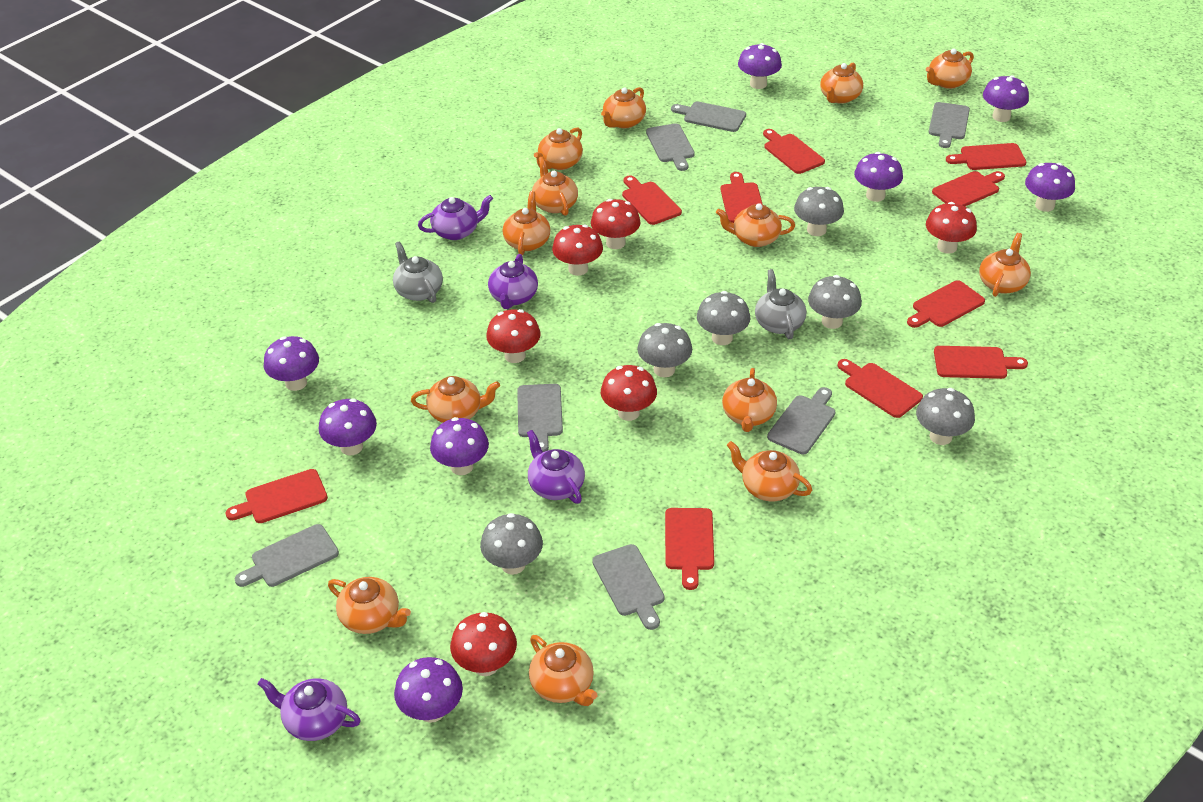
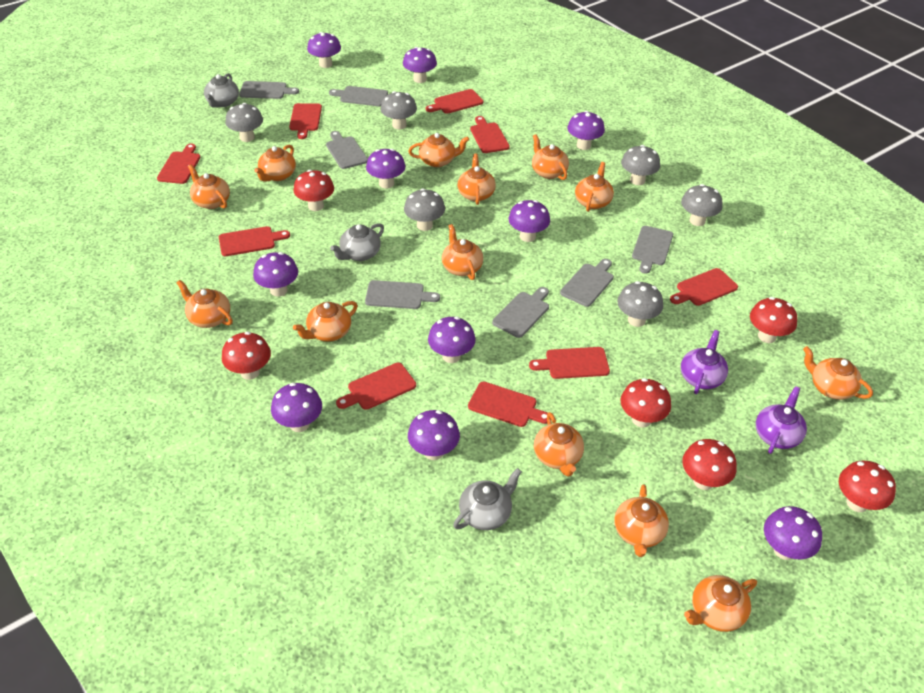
grey teapot: [393,241,443,303] [755,269,806,339] = 2 -> [204,73,239,108] [330,223,384,261] [453,468,522,530] = 3
purple mushroom: [264,336,319,391] [319,398,377,456] [394,657,463,723] [430,417,489,475] [738,43,782,89] [854,152,903,202] [983,75,1029,122] [1025,163,1075,212] = 8 -> [253,252,298,297] [271,383,322,432] [307,32,341,68] [366,149,405,189] [403,47,437,83] [408,410,460,460] [428,317,476,363] [509,200,550,242] [567,111,605,150] [764,506,822,560] = 10
purple teapot: [257,678,361,741] [418,195,493,240] [488,254,538,309] [527,430,585,504] = 4 -> [681,330,728,394] [756,386,807,454] = 2
red cutting board: [226,469,328,523] [622,176,682,225] [665,508,714,590] [721,172,763,223] [763,129,825,174] [838,359,923,418] [907,280,985,328] [932,171,1005,206] [934,346,1028,379] [946,143,1026,170] = 10 -> [157,144,201,184] [219,226,290,256] [289,103,322,139] [336,363,416,410] [426,89,483,114] [468,382,548,427] [470,116,510,153] [529,347,610,379] [670,268,738,306] = 9

